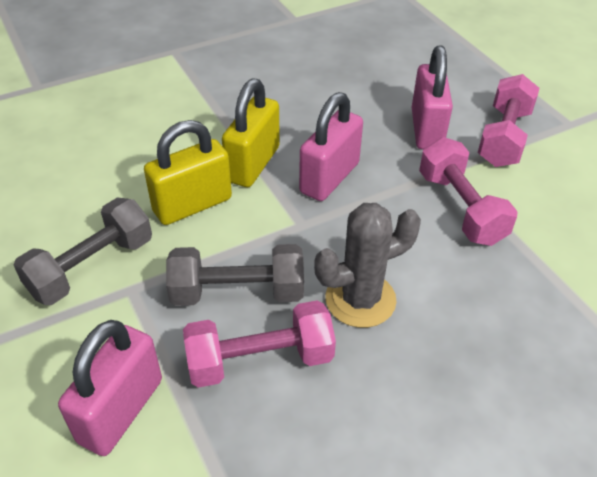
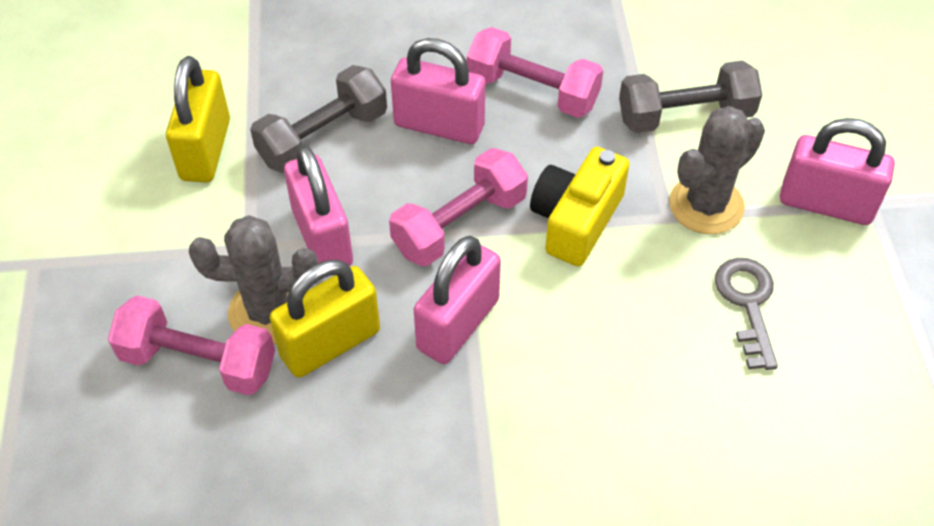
grey cactus: [314,203,421,328] = 1 -> [189,215,318,344] [669,106,765,234] = 2
grey key: none = 0 -> [715,258,778,370] = 1
pink padlock: [58,320,162,456] [299,92,363,201] [412,46,453,149] = 3 -> [284,145,353,266] [391,38,485,144] [414,236,501,364] [780,118,895,225] = 4
yellow camera: none = 0 -> [530,147,630,266] = 1

